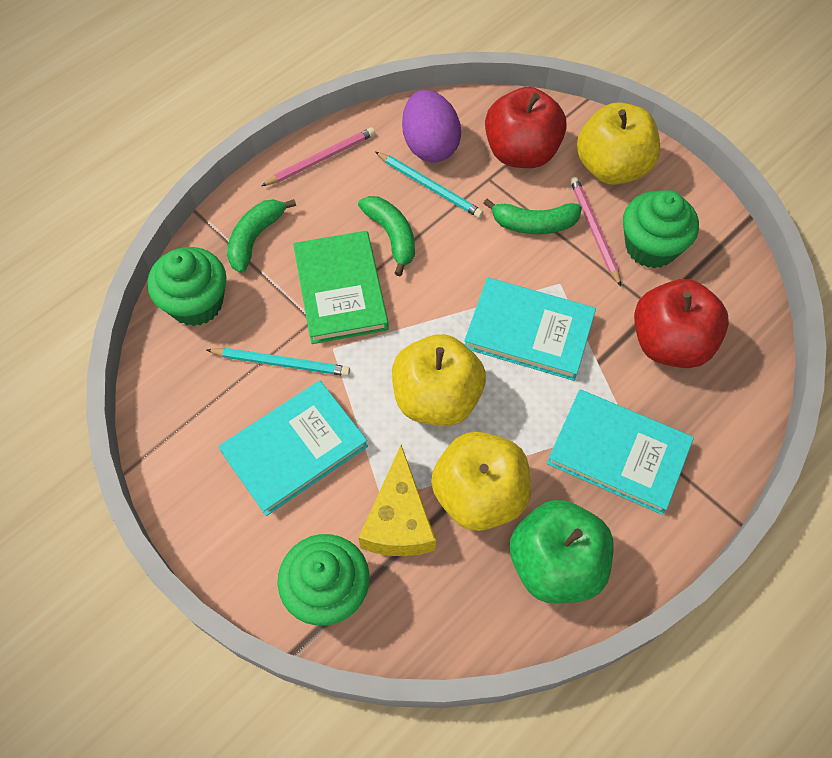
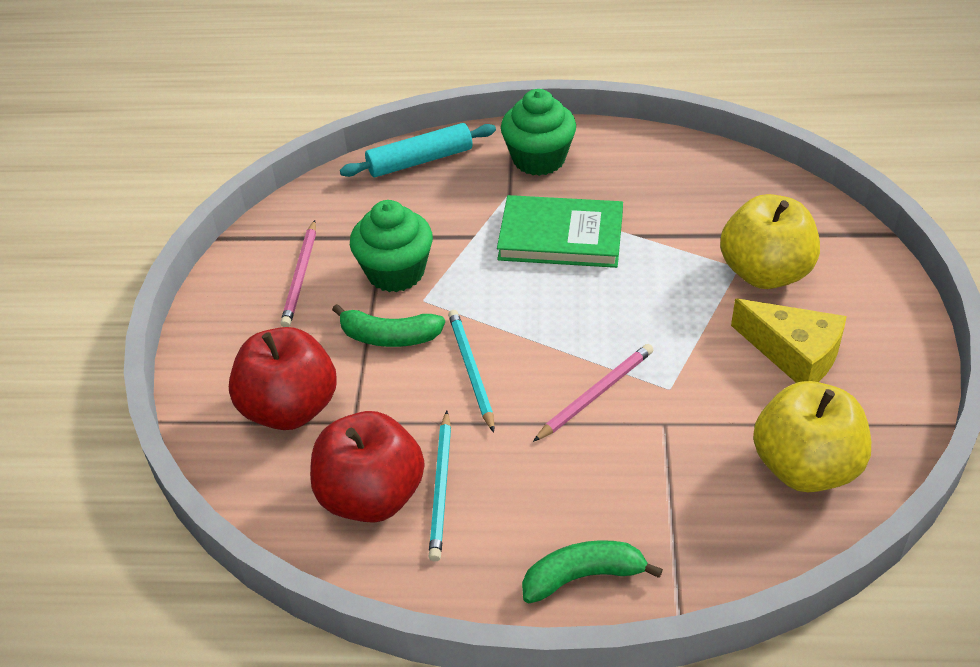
green apple: [510,500,614,604] = 1 -> none = 0
green banana: [227,199,296,273] [358,196,415,276] [483,199,582,234] = 3 -> [332,304,445,347] [522,540,663,603] = 2
green cupcake: [148,247,227,326] [277,534,370,626] [623,190,699,268] = 3 -> [350,200,433,292] [501,89,576,176] = 2
purple egg: [402,90,461,162] = 1 -> none = 0
turquoise book: [219,381,368,516] [464,277,596,381] [547,390,694,515] = 3 -> none = 0
turquoise rolling pin: none = 0 -> [340,123,496,177] = 1
yellow apple: [392,334,486,426] [431,432,531,531] [577,102,660,185] = 3 -> [720,194,820,289] [753,381,871,492] = 2

